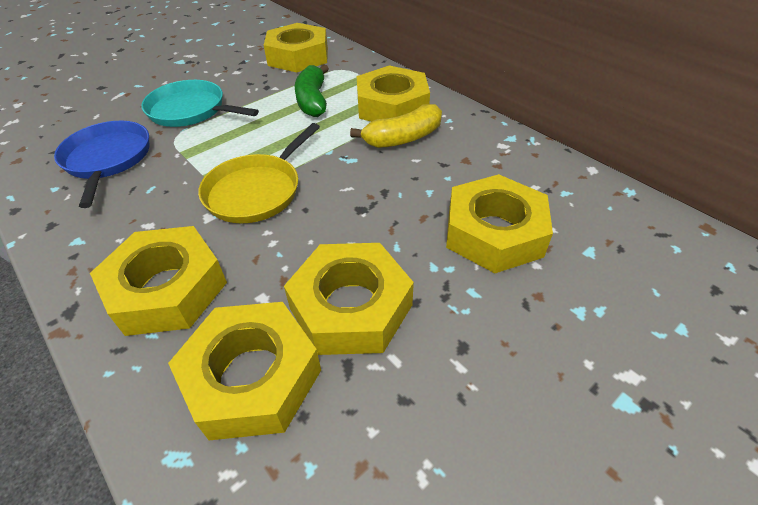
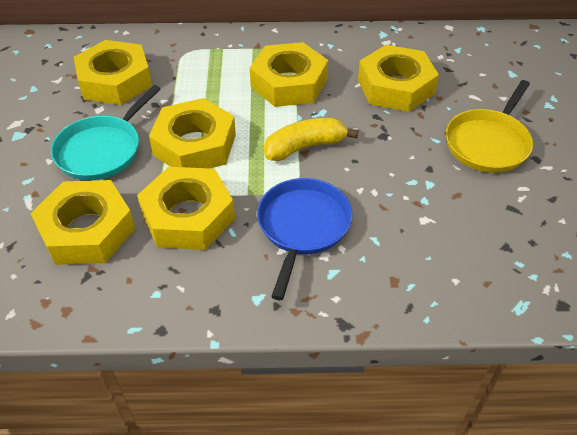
green banana: [294,65,329,117] = 1 -> none = 0

